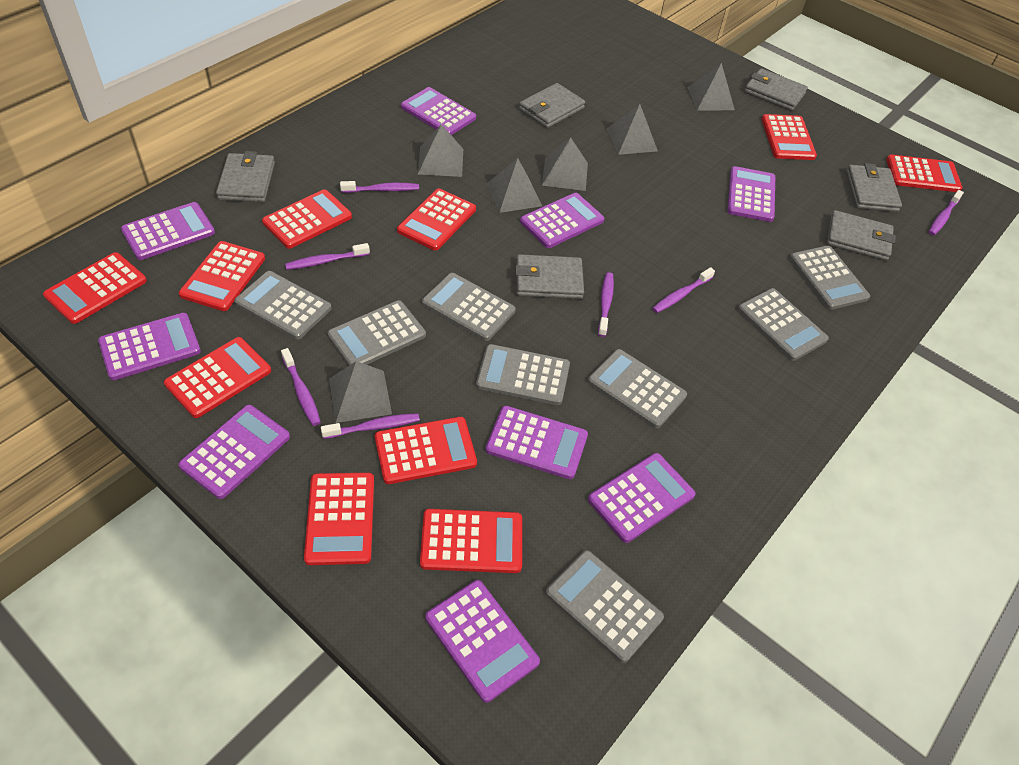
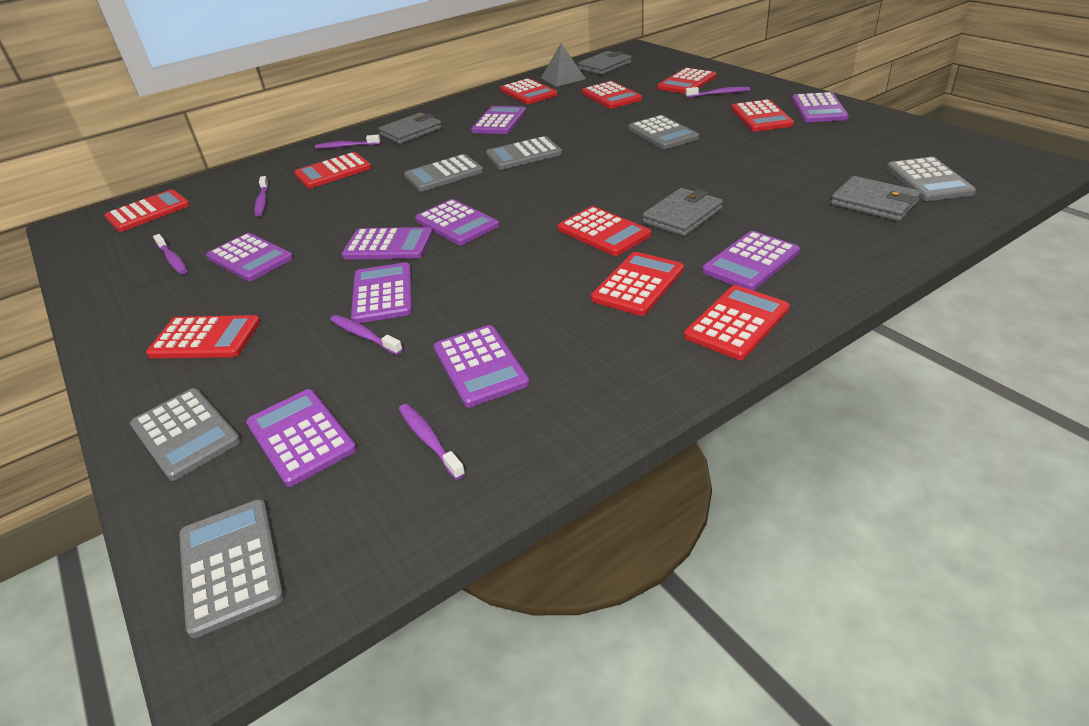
grey calculator: [234,271,332,340] [327,300,426,366] [422,273,516,341] [476,344,570,405] [546,550,664,663] [588,349,687,428] [738,288,829,361] [789,246,870,310] = 8 -> [130,388,241,481] [179,499,284,638] [404,154,483,191] [486,136,562,170] [628,115,699,149] [887,157,976,201] = 6
grey pyramid: [329,361,392,423] [418,124,463,177] [487,158,542,213] [542,138,588,191] [607,104,658,155] [687,63,735,111] = 6 -> [541,43,586,87] = 1
grey wallet: [216,151,275,202] [515,254,584,299] [519,83,585,128] [744,68,808,111] [826,210,896,261] [846,163,902,212] = 6 -> [379,113,442,144] [578,51,632,75] [642,188,723,236] [831,176,921,221] = 4
purple toothbrush: [281,348,321,426] [285,243,370,270] [321,413,420,439] [340,181,419,193] [598,272,614,337] [652,267,715,313] [929,190,964,235] = 7 -> [153,234,188,274] [255,176,269,217] [315,135,381,149] [330,315,403,355] [399,404,466,480] [685,87,750,98] = 6

